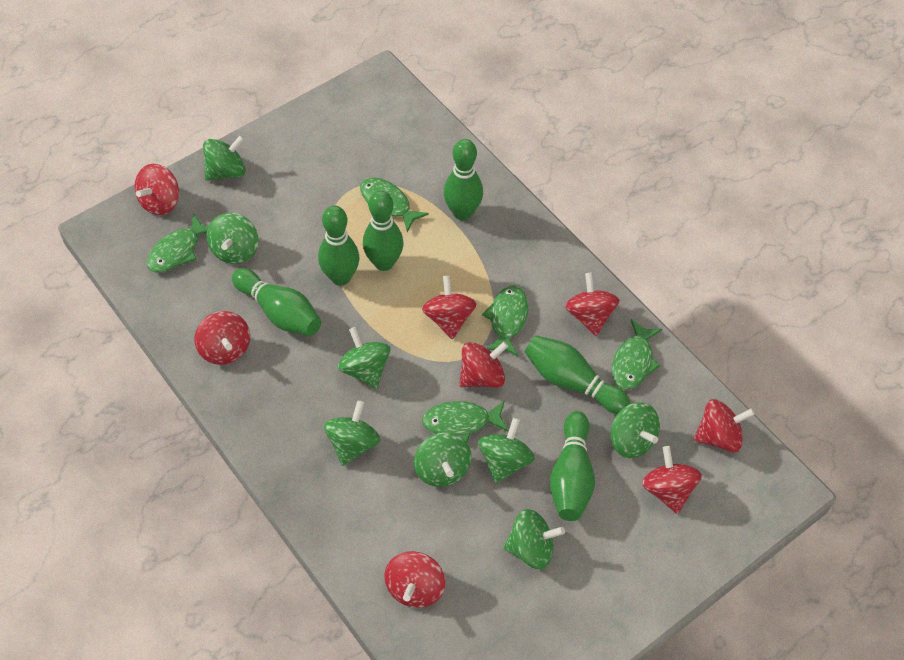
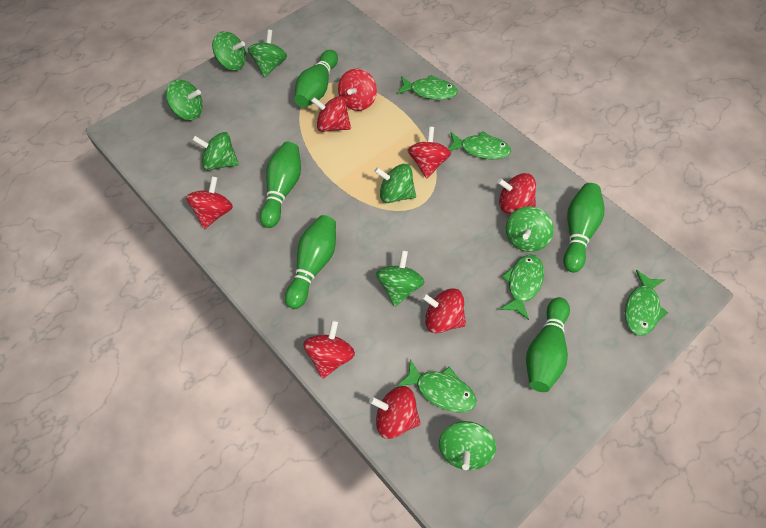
green bowling pin: [232,268,321,336] [318,205,359,286] [363,190,404,271] [444,139,483,220] [525,335,631,414] [550,411,595,521] = 6 -> [260,142,301,228] [285,215,336,309] [294,50,338,107] [526,297,570,392] [563,183,604,273] = 5

